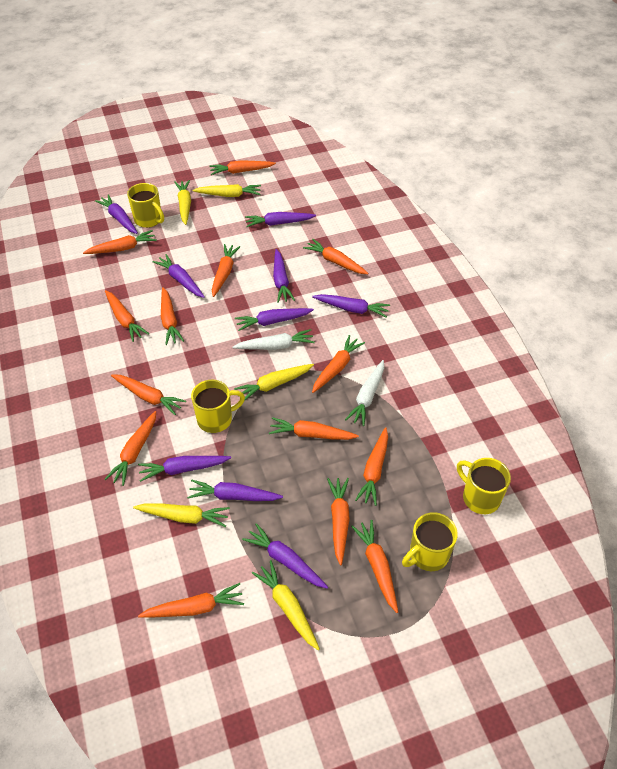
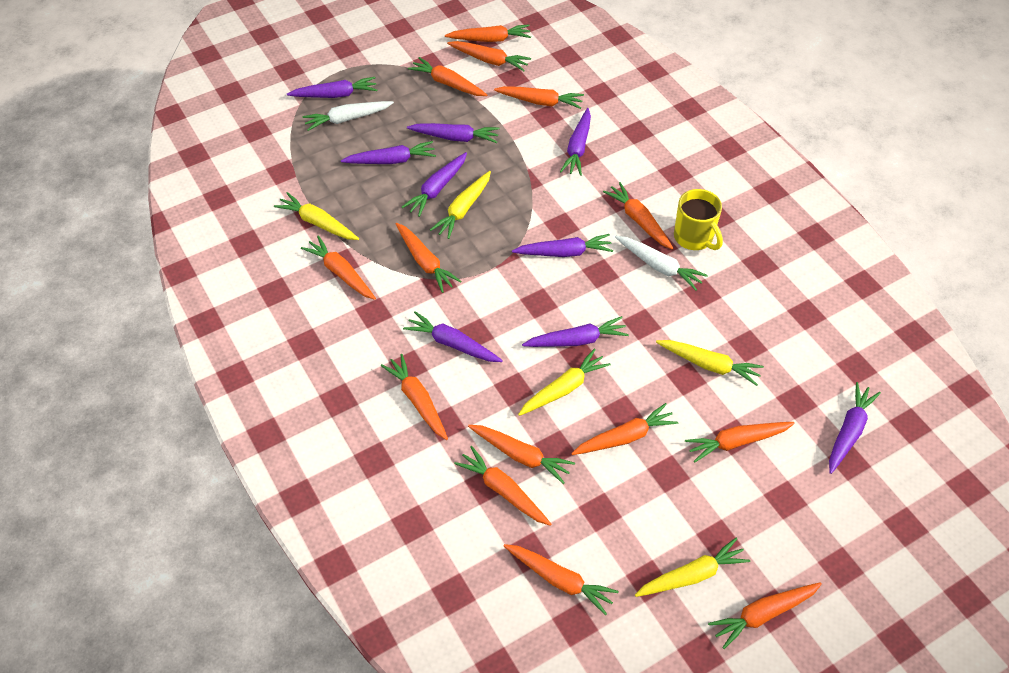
yellow mug: [127,183,164,228] [191,380,245,433] [402,512,458,571] [457,458,511,514] = 4 -> [674,189,723,250] = 1

